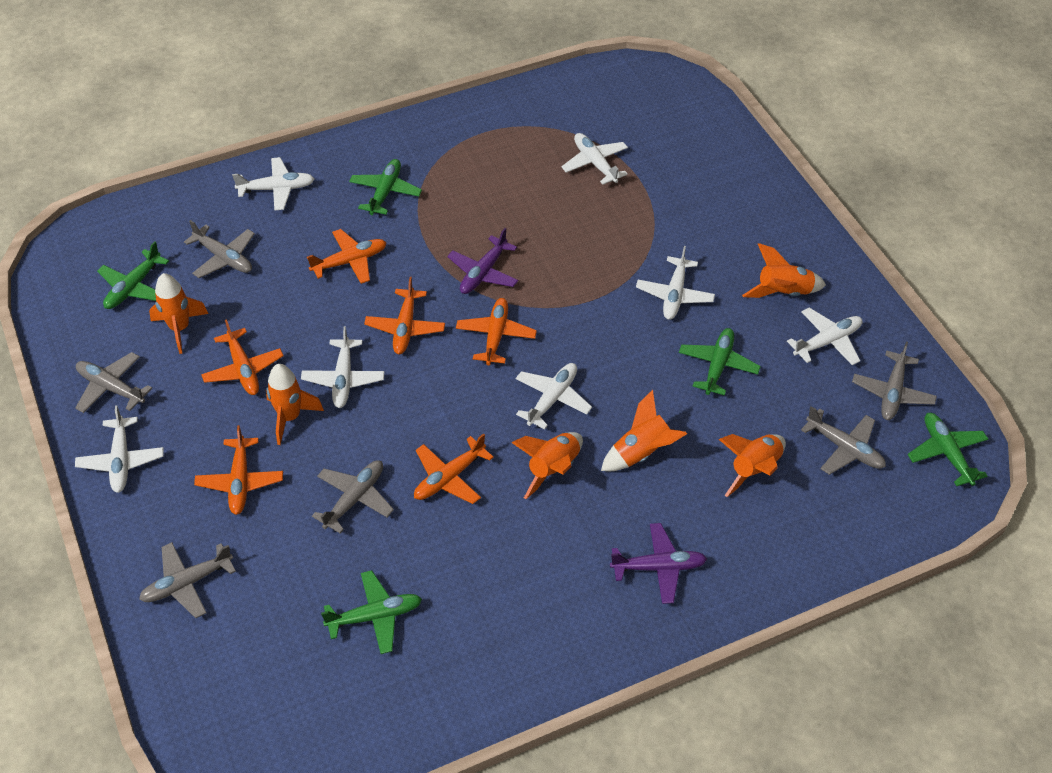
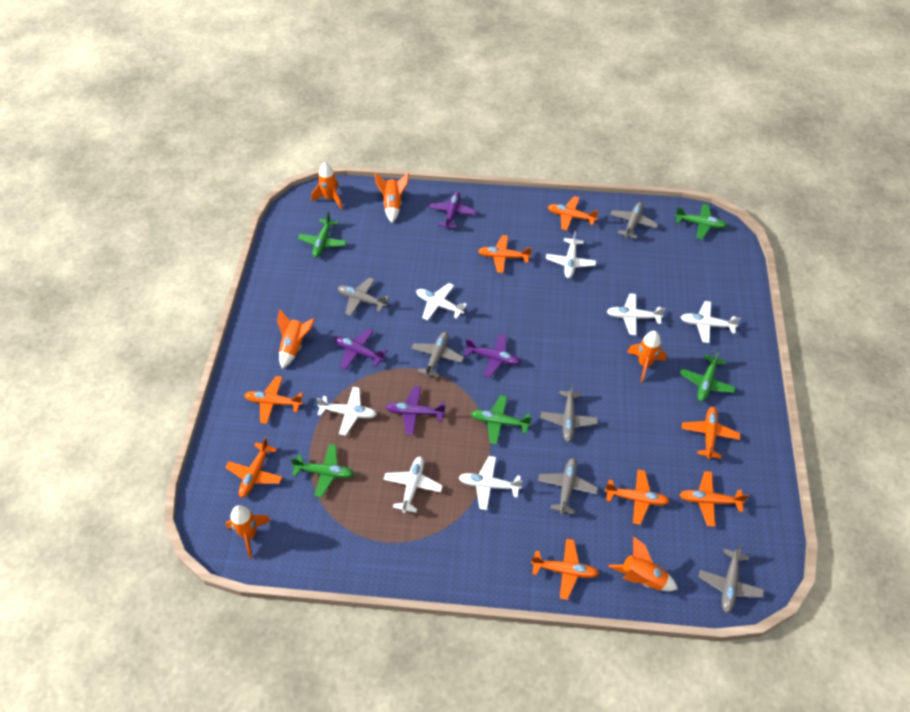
orange plane: [194,425,283,515] [201,319,284,395] [307,229,387,284] [364,277,445,354] [414,433,494,504] [456,298,537,365] = 6 -> [225,437,283,498] [244,376,303,424] [478,235,532,273] [531,539,599,600] [548,196,599,231] [605,470,670,525] [679,471,748,527] [682,407,740,460] = 8
purple plane: [447,228,518,294] [610,523,707,604] = 2 -> [334,328,387,370] [386,386,446,435] [429,192,476,229] [464,334,521,378] = 4

